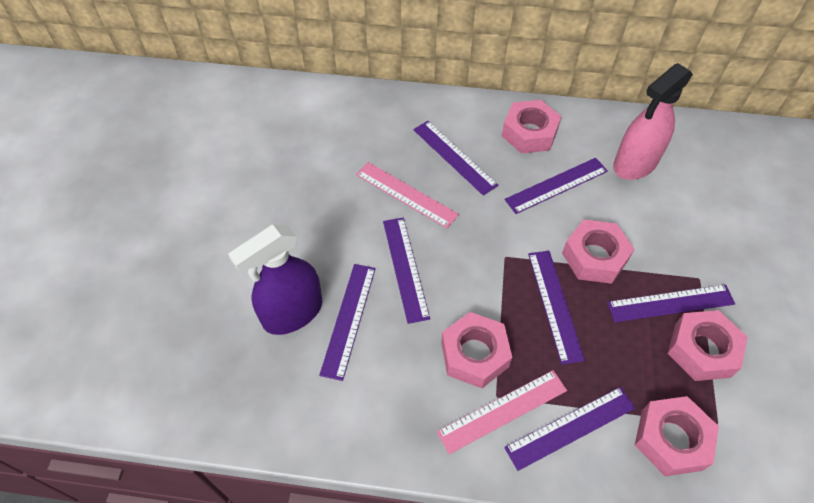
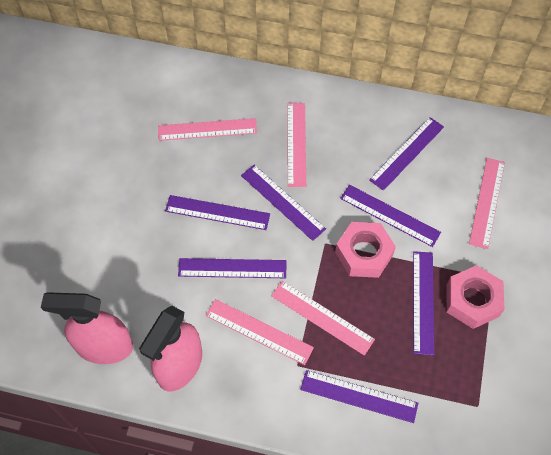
pink nut: [441,312,512,388] [502,100,561,154] [562,219,634,284] [635,396,719,476] [668,310,748,381] = 5 -> [335,222,396,278] [447,265,505,329] = 2
pink ruler: [356,162,459,228] [437,370,567,454] = 2 -> [158,118,257,141] [206,299,314,365] [271,281,375,356] [287,103,306,187] [469,158,505,249] = 5
pink spray bottle: [613,63,693,180] = 1 -> [41,292,133,364] [139,306,202,392] = 2
purple spray bottle: [228,224,322,335] = 1 -> none = 0

